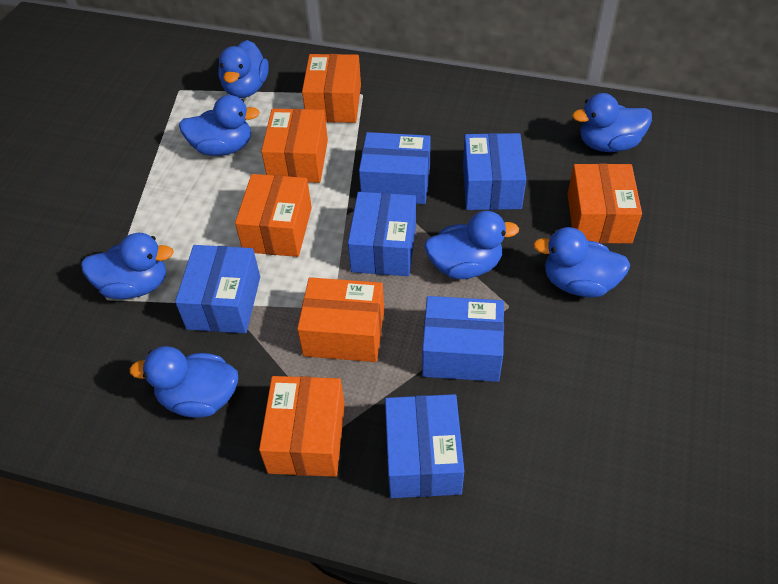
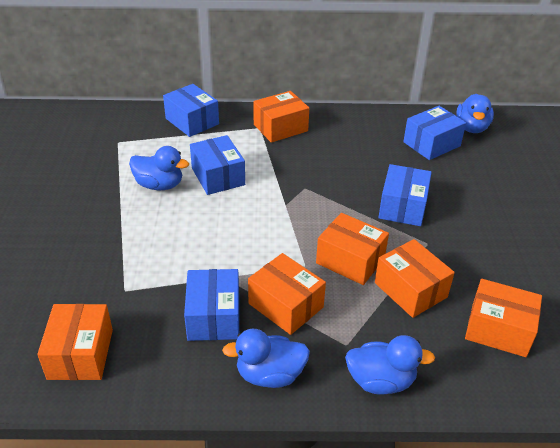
blue box: [175,245,260,333] [348,192,416,276] [359,132,431,204] [385,394,464,498] [422,296,504,382] [463,133,526,210] = 6 -> [163,84,219,137] [184,269,239,341] [190,135,245,195] [378,164,432,226] [403,106,466,160] = 5
blue duck: [81,233,174,299] [129,346,238,418] [179,95,260,156] [218,40,269,98] [424,211,519,279] [533,227,631,298] [572,93,652,152] = 7 -> [129,146,189,190] [222,329,310,388] [345,335,435,395] [456,94,494,133] = 4

